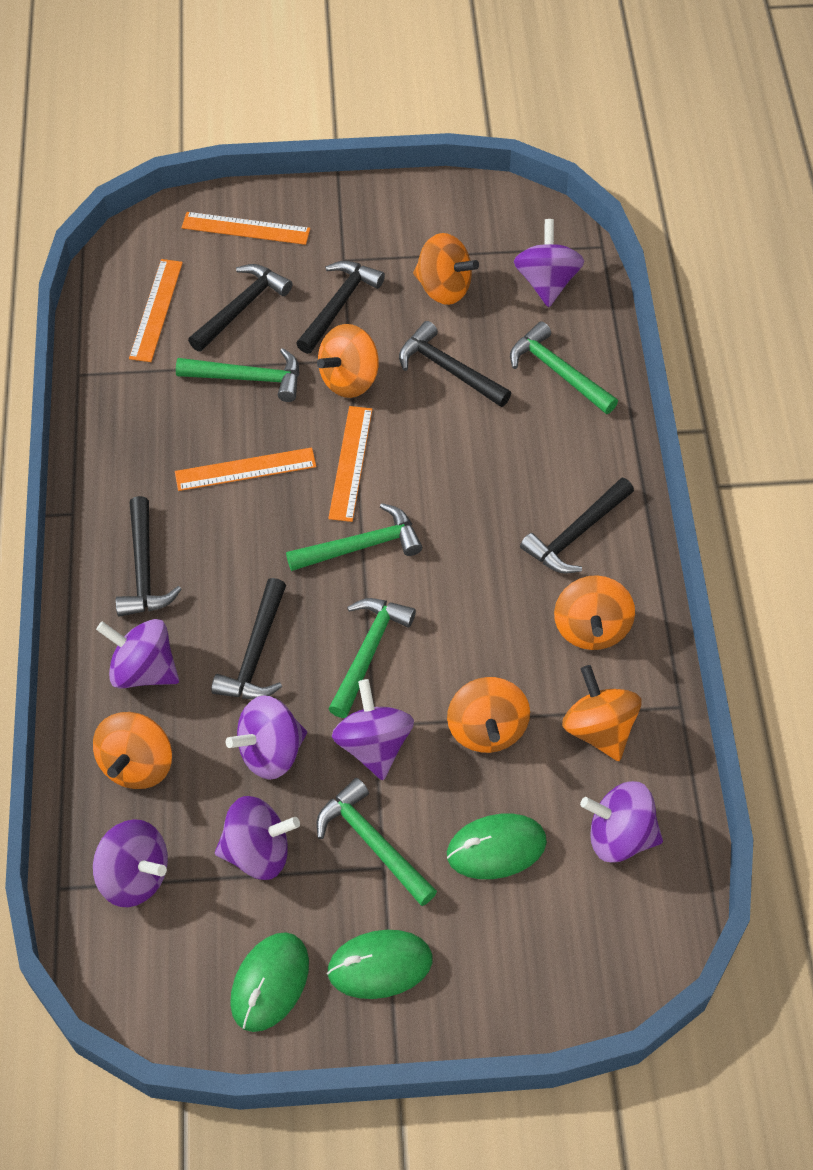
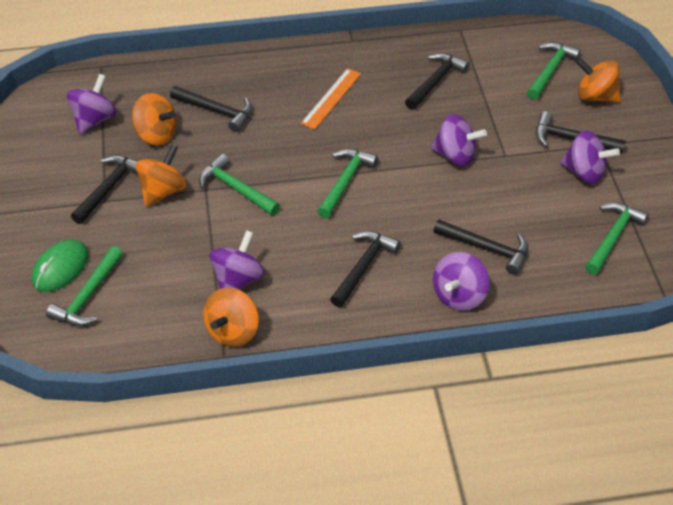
green mouse: [230,932,309,1032] [327,930,432,999] [447,814,547,879] = 3 -> [32,239,88,292] = 1
orange ruler: [129,259,183,362] [175,447,316,491] [182,212,310,245] [328,406,373,522] = 4 -> [301,68,361,130] = 1
orange spinning top: [93,712,172,789] [317,324,379,398] [413,233,479,305] [447,677,530,753] [554,575,635,650] [562,665,642,761] = 6 -> [132,93,177,145] [136,145,186,207] [203,287,259,347] [576,57,621,103] = 4
purple spinning top: [93,819,168,907] [96,619,179,689] [215,796,300,880] [226,695,307,780] [332,679,414,780] [514,219,584,307] [580,781,663,863] = 7 -> [67,74,117,134] [210,230,265,290] [431,114,487,166] [433,252,489,311] [560,130,620,184] = 5

